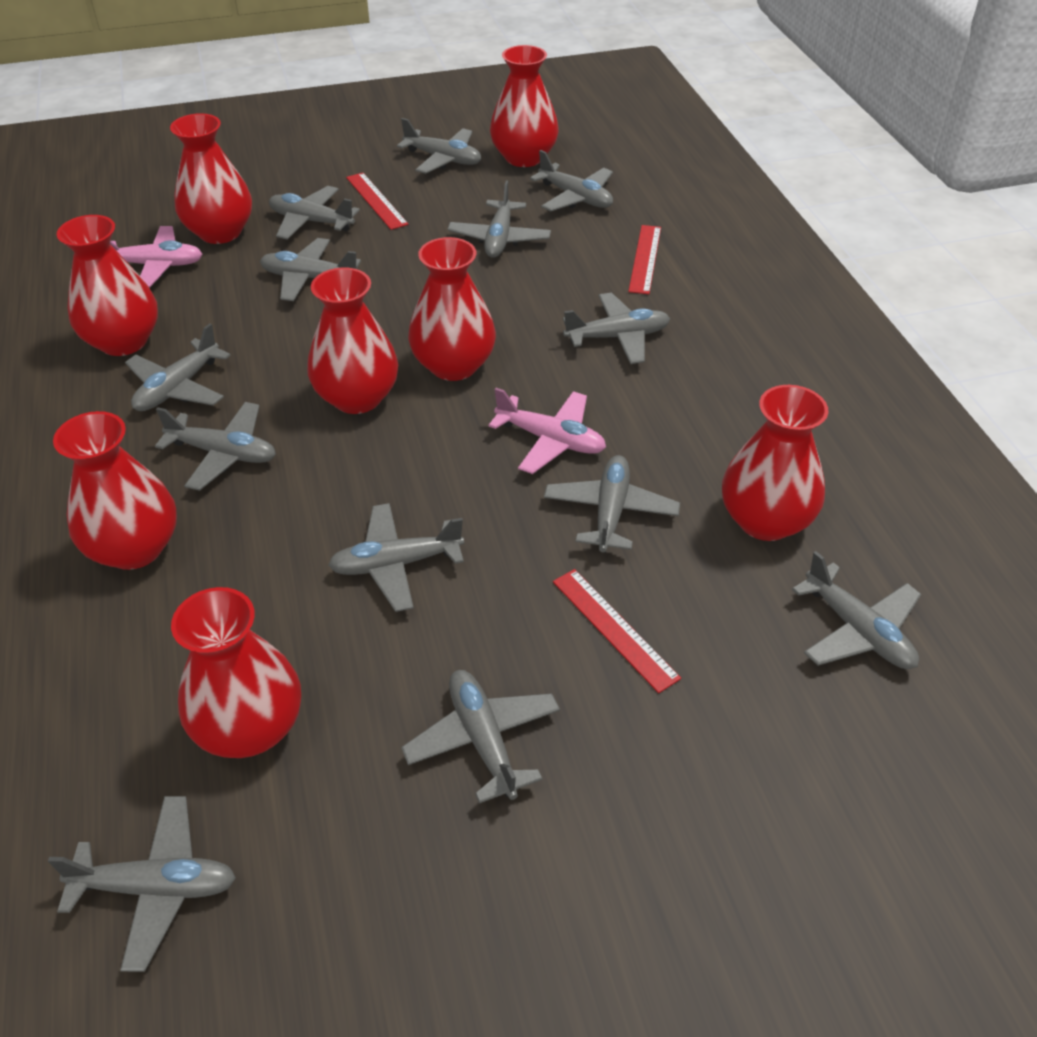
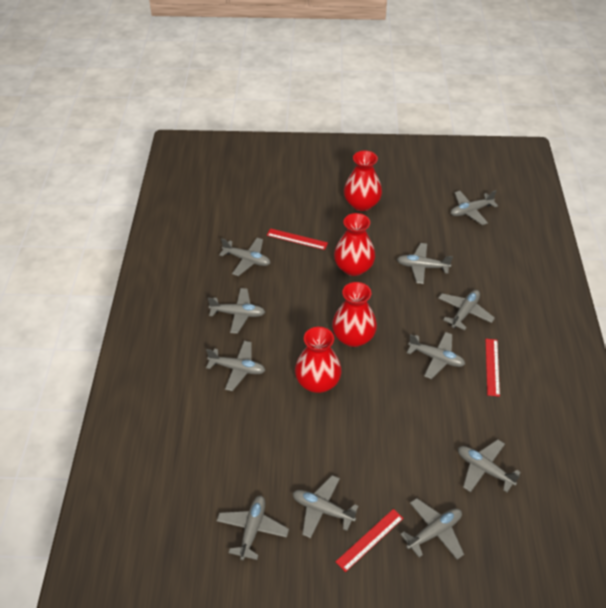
grey plane: [48,796,236,972] [125,323,231,411] [155,402,276,491] [260,238,361,301] [269,186,360,240] [328,503,464,612] [397,118,481,174] [401,670,560,804] [447,181,551,258] [530,150,613,211] [544,455,680,553] [563,293,670,364] [792,551,921,669] = 13 -> [206,341,266,391] [208,288,265,334] [217,495,289,560] [219,238,270,276] [293,475,358,538] [397,243,453,284] [400,498,464,560] [407,332,465,379] [438,290,495,330] [451,190,498,225] [458,439,521,492] = 11
pink plane: [110,226,202,288] [489,388,606,474] = 2 -> none = 0
red vase: [53,411,177,570] [57,215,158,356] [170,113,252,244] [171,587,301,758] [307,268,398,414] [408,237,496,381] [490,45,559,167] [722,385,829,541] = 8 -> [295,327,342,393] [332,282,377,347] [334,213,375,276] [344,150,382,211] = 4

